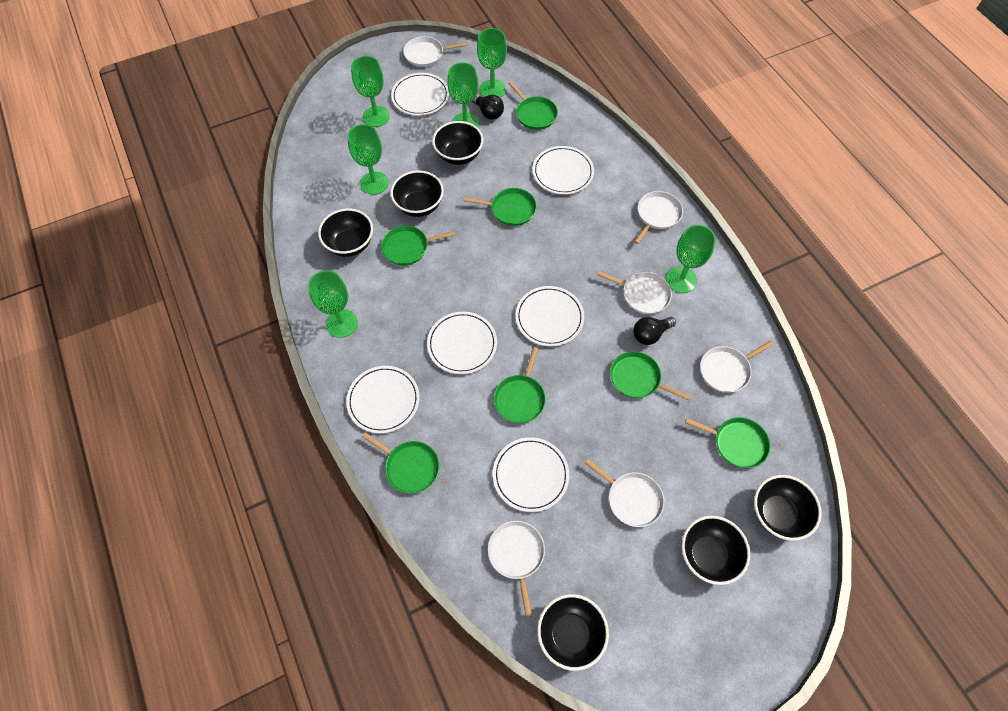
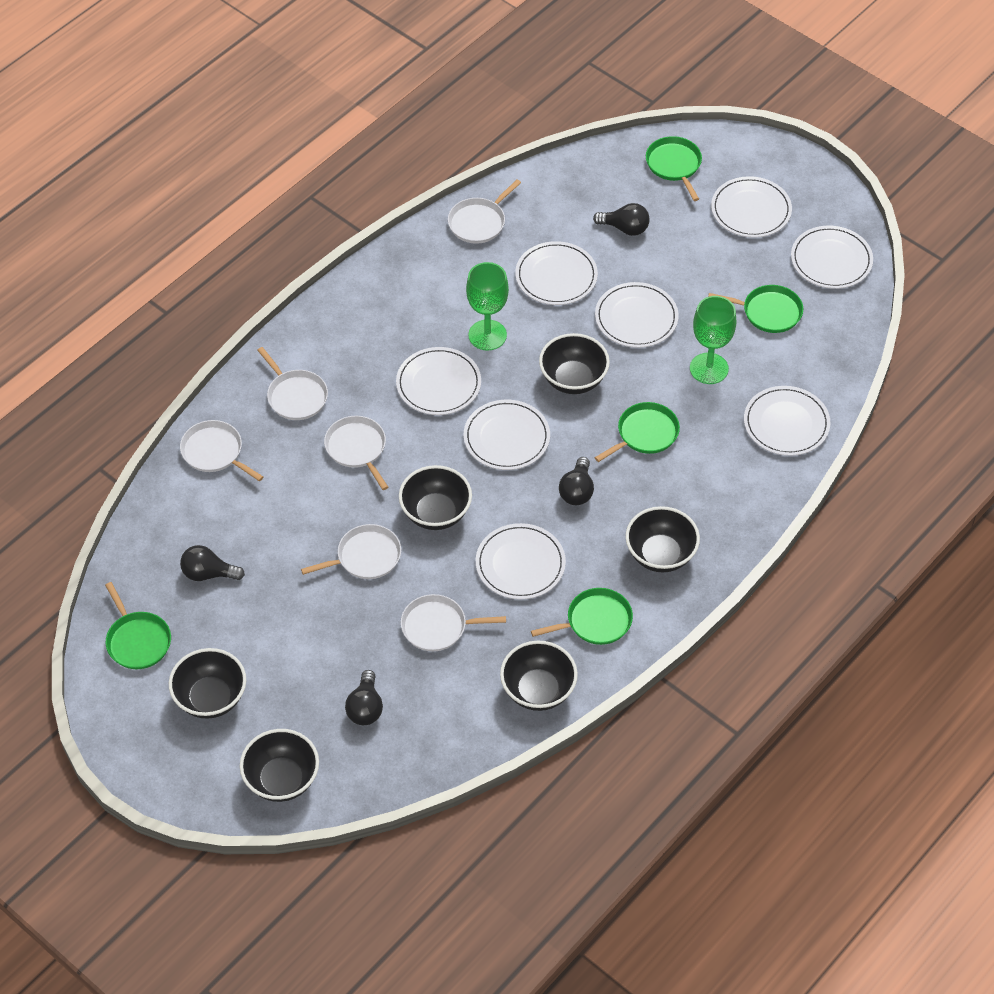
black light bulb: [472,95,504,120] [633,317,676,345] = 2 -> [180,545,245,581] [345,670,383,725] [559,457,594,505] [593,203,650,236] = 4
green goblet: [308,270,358,338] [347,124,389,195] [351,56,390,127] [447,62,479,128] [477,28,507,98] [666,225,716,293] = 6 -> [466,262,509,351] [690,296,736,384] = 2
green pan: [362,432,439,494] [381,226,455,265] [464,188,536,226] [494,347,546,423] [508,81,558,130] [610,351,690,401] [685,417,770,468] = 7 -> [105,582,171,669] [531,588,633,645] [595,402,680,462] [646,136,702,201] [708,285,803,333] = 5
white plate: [346,366,420,434] [391,73,449,116] [427,312,497,374] [493,437,569,512] [516,286,584,346] [533,146,594,195] = 6 -> [396,347,481,415] [464,400,550,470] [476,523,566,599] [515,241,598,305] [595,282,679,348] [711,176,792,238] [744,386,830,456] [791,226,873,289] = 8

